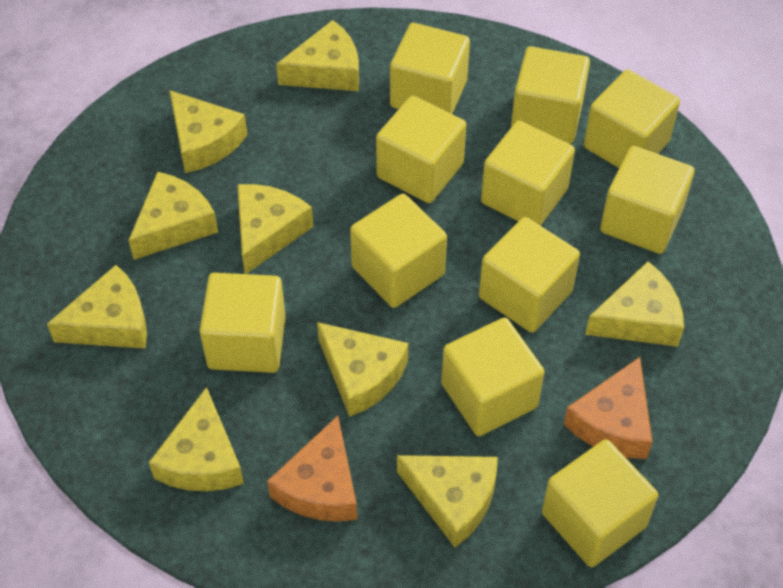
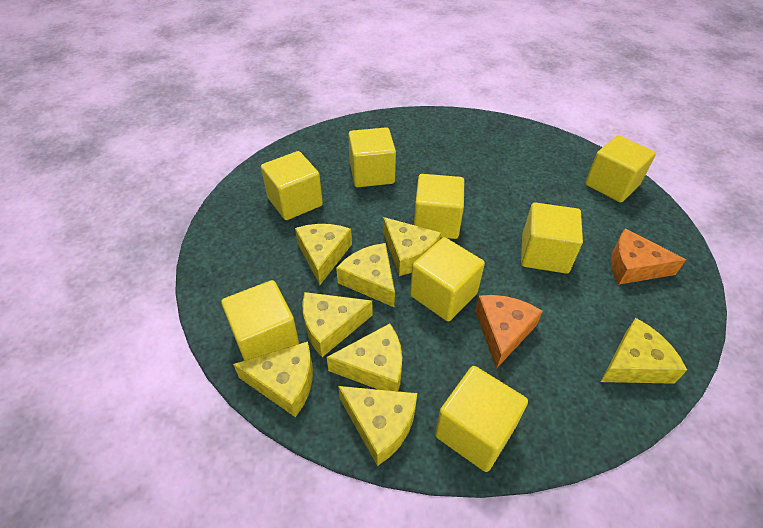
yellow cheese: [47,265,147,349] [128,172,218,260] [149,387,244,491] [169,90,247,173] [237,184,313,274] [276,20,359,91] [317,322,408,417] [397,455,498,547] [585,262,684,347] = 9 -> [233,342,313,417] [295,224,352,285] [302,292,373,357] [326,323,402,391] [336,243,395,307] [338,386,417,466] [383,217,441,276] [601,318,687,384] = 8
yellow cube: [199,273,286,373] [350,194,447,308] [376,96,466,203] [390,23,470,114] [441,318,545,436] [479,217,580,333] [481,121,575,226] [511,46,590,144] [542,439,658,567] [584,70,680,168] [600,146,695,254] = 11 -> [221,280,299,361] [261,151,323,220] [348,127,396,187] [410,237,485,321] [414,174,464,239] [435,366,528,472] [521,202,583,274] [585,135,656,203] = 8

